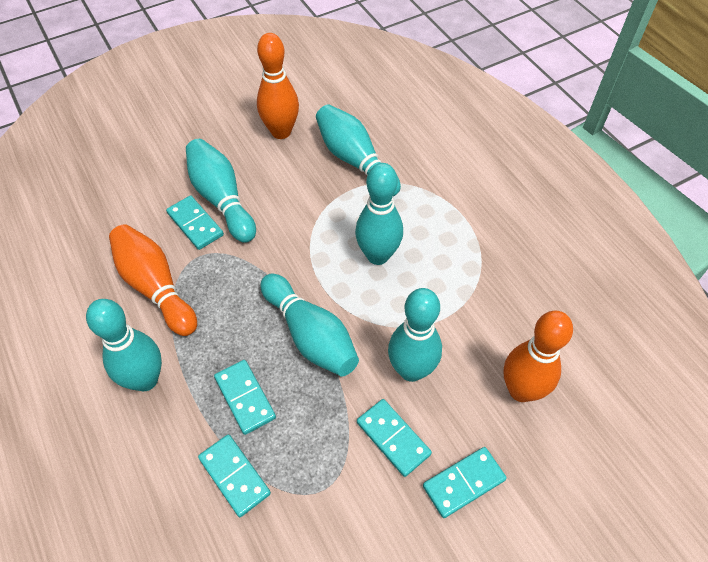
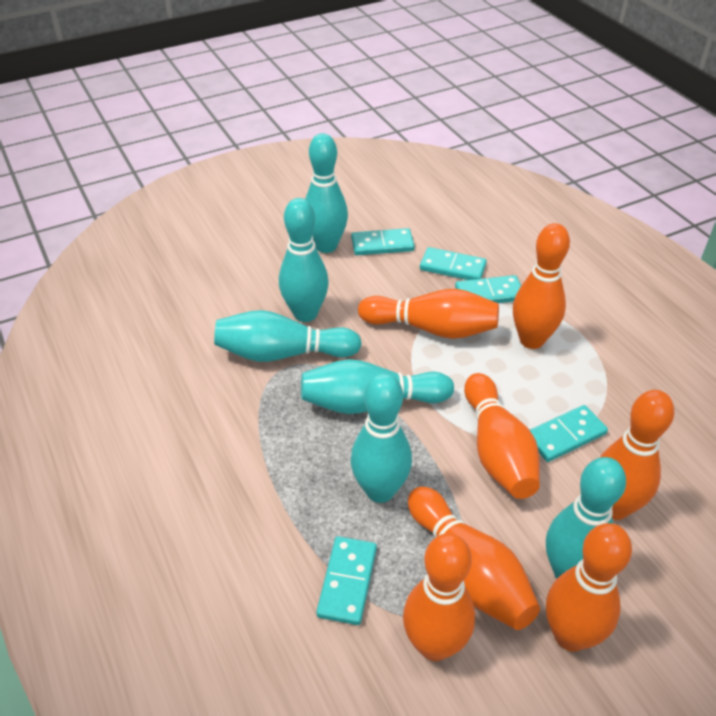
orange bowling pin: [109,224,197,336] [257,33,299,139] [503,311,573,402] = 3 -> [358,289,499,339] [403,533,475,661] [408,486,540,630] [464,373,540,499] [513,223,570,349] [546,523,632,651] [600,390,674,520] = 7

